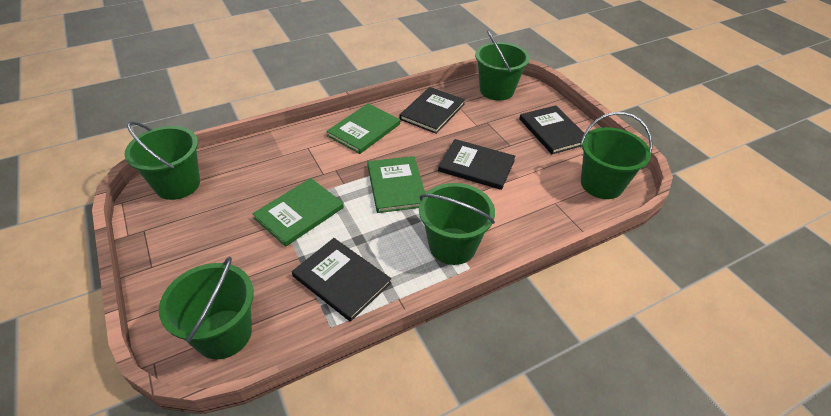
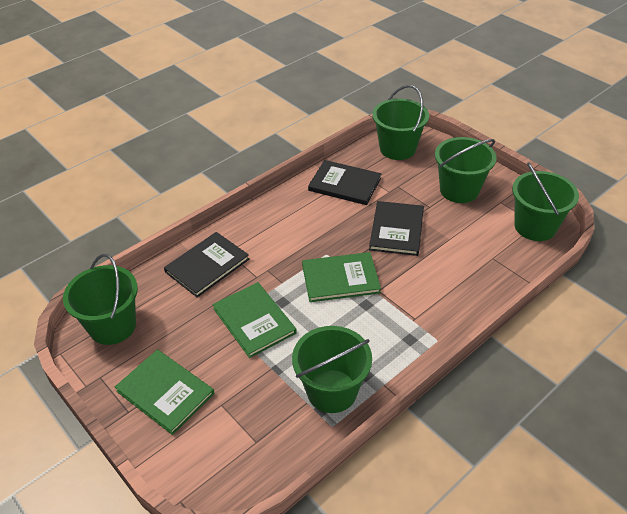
black book: [292,238,391,322] [399,87,465,134] [438,139,516,190] [519,106,584,154] = 4 -> [164,232,249,297] [308,160,381,205] [369,201,424,256] = 3

